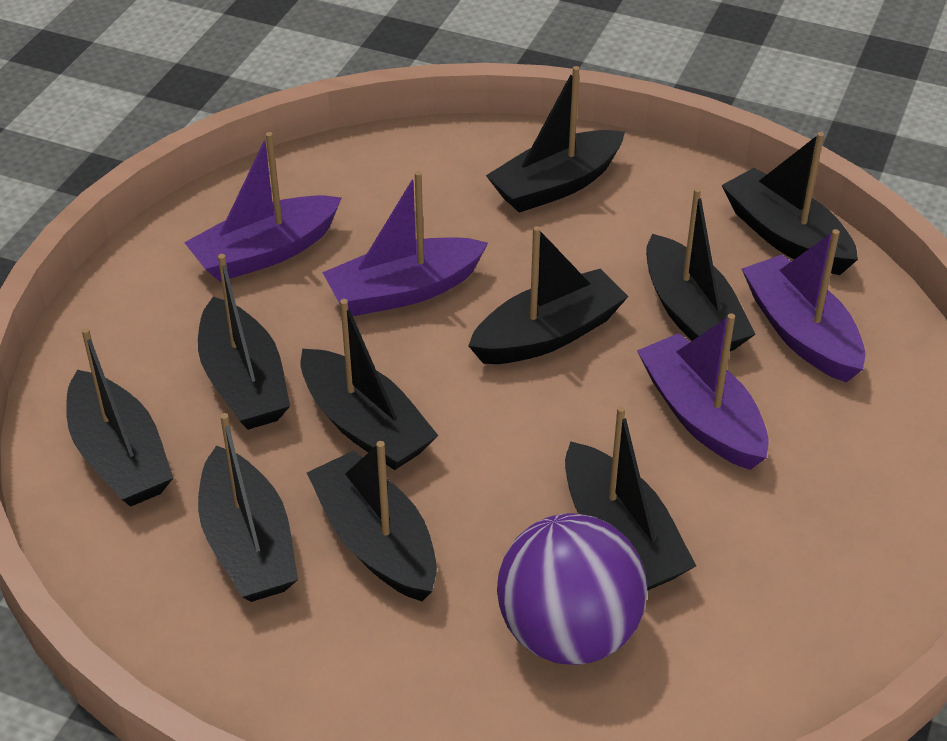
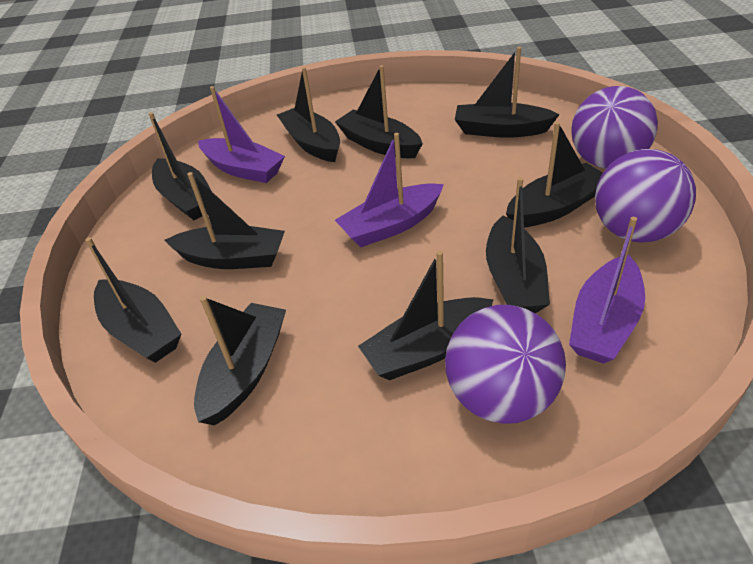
purple ball: [497,513,647,665] = 1 -> [445,305,566,424] [571,86,658,169] [595,149,696,243] = 3
purple boat: [184,132,342,282] [322,171,488,316] [637,314,769,470] [742,229,866,383] = 4 -> [198,86,285,183] [335,133,444,247] [569,217,645,364] = 3

